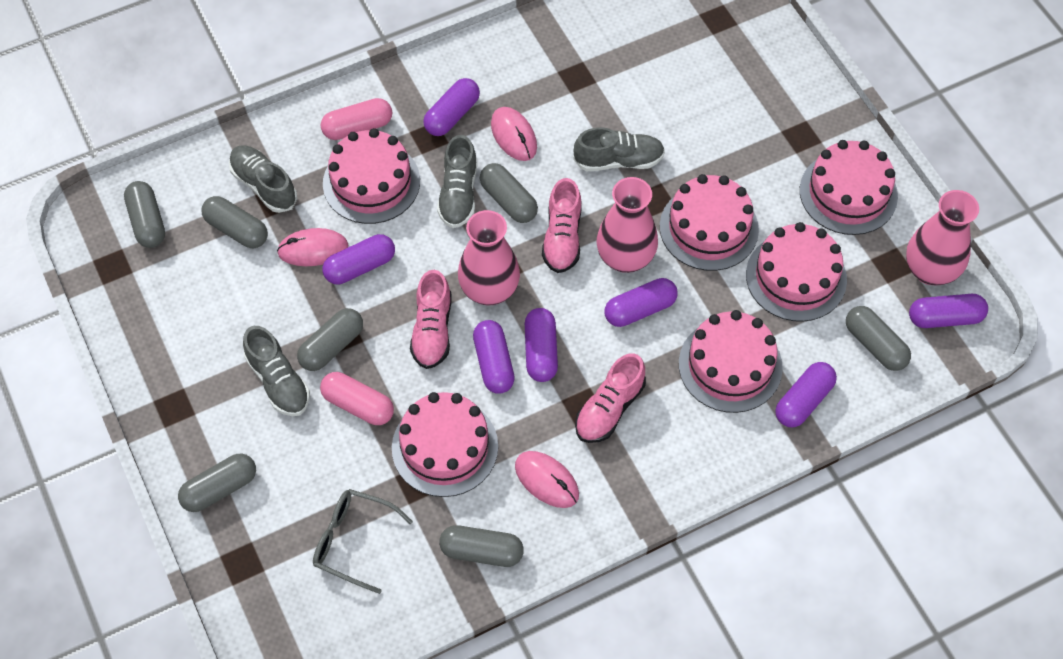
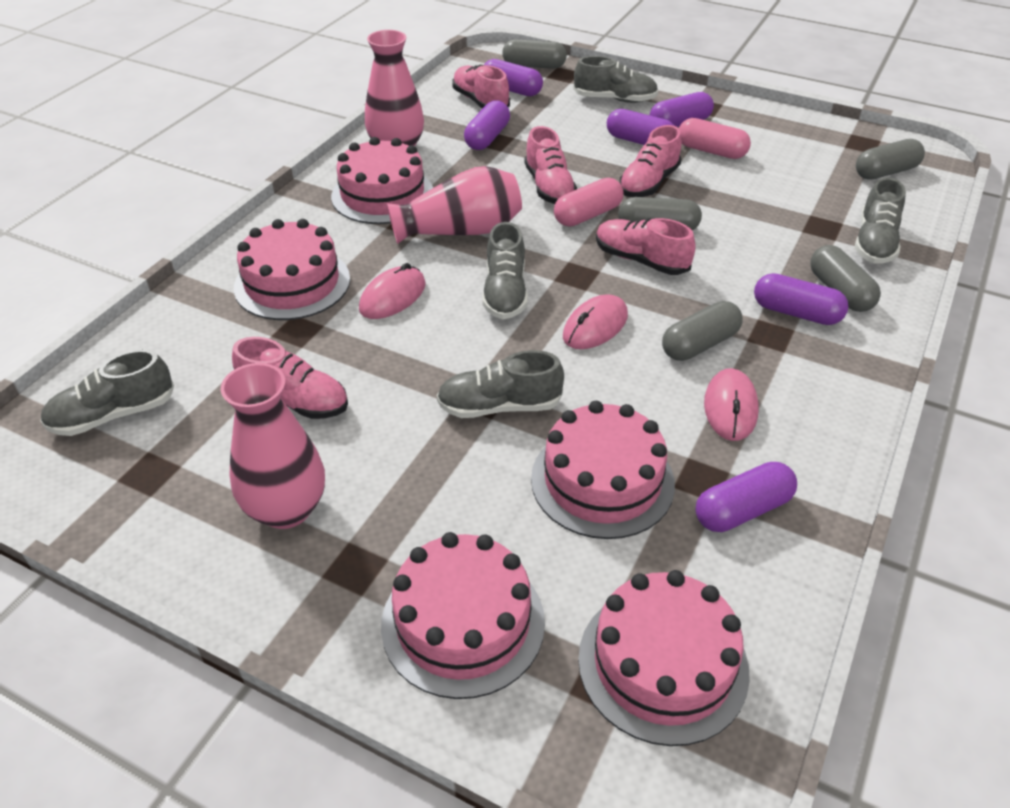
grey capsule: [124,181,165,248] [178,453,256,512] [201,196,268,248] [297,308,363,371] [439,525,524,567] [480,163,538,223] [846,306,911,371] = 7 -> [502,39,567,69] [618,197,702,230] [662,301,743,361] [810,245,881,312] [856,139,925,180] = 5
grey glasses: [313,489,413,594] = 1 -> none = 0
grey shoe: [229,145,297,213] [243,326,310,416] [437,135,477,228] [573,127,665,171] = 4 -> [40,349,174,436] [437,350,564,418] [482,222,528,319] [573,56,658,103] [855,178,906,264] = 5
pink cake: [323,128,420,224] [392,392,498,497] [660,174,759,271] [679,310,783,413] [746,222,847,322] [800,140,898,235] = 6 -> [234,219,350,320] [331,137,433,224] [381,532,545,699] [531,401,675,539] [578,570,750,746] = 5
pink shoe: [410,270,451,369] [542,178,581,273] [575,353,646,443] = 3 -> [232,337,348,419] [452,65,510,109] [524,126,577,204] [596,218,696,275] [619,125,682,197] = 5
purple capsule: [322,234,395,284] [423,78,480,136] [473,320,515,394] [525,308,558,382] [605,278,678,327] [776,362,837,427] [909,294,988,328] = 7 -> [464,100,510,150] [484,59,543,96] [607,109,674,145] [650,92,714,127] [695,462,797,532] [754,273,848,325] = 6

